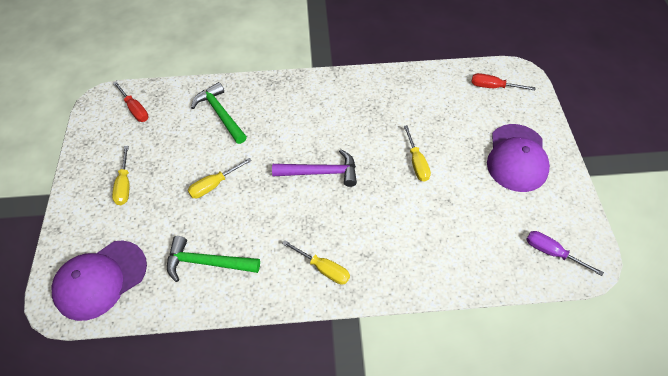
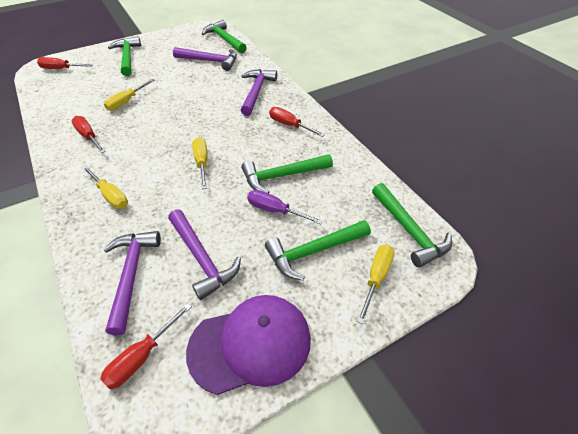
green hammer: [167,236,260,282] [191,82,247,144] = 2 -> [108,36,141,76] [202,20,247,53] [241,154,333,193] [265,220,371,281] [372,183,452,268] = 5
purple cap: [52,241,147,321] [487,124,550,192] = 2 -> [186,295,311,395] = 1
purple hammer: [272,149,357,187] = 1 -> [103,231,161,336] [168,209,241,300] [173,47,237,71] [241,69,277,116] = 4
red screwdriver: [113,81,149,122] [471,73,535,90] = 2 -> [37,57,93,69] [71,116,106,153] [100,303,192,389] [269,107,325,137] = 4

